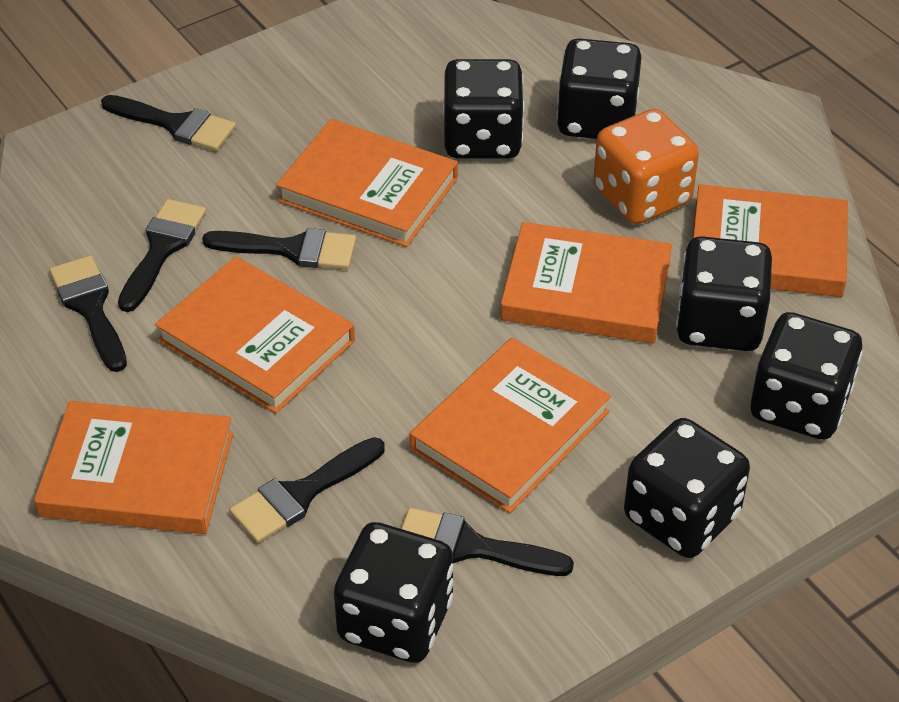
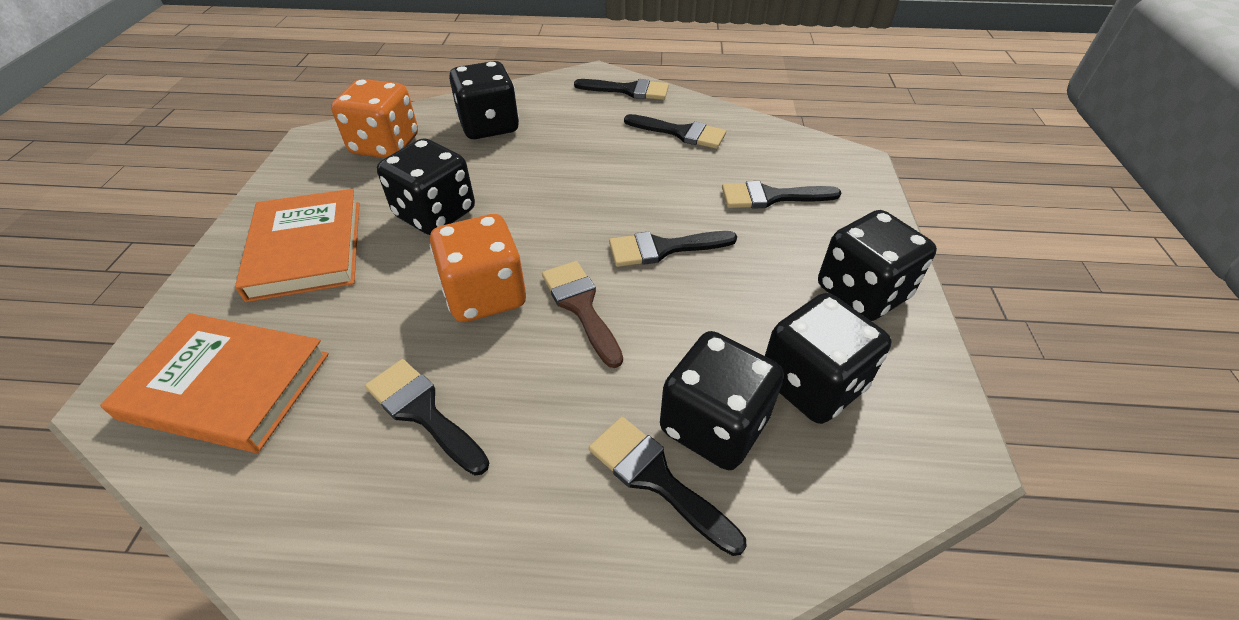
black dice: [334,522,453,663] [443,59,525,159] [556,38,641,139] [624,418,750,558] [676,236,772,351] [751,312,863,440] = 6 -> [377,138,475,235] [449,61,519,139] [660,331,784,470] [765,293,892,424] [818,210,937,321] = 5
brown brush: none = 0 -> [542,261,623,368] = 1
orange book: [34,401,233,534] [155,256,355,413] [276,119,458,247] [410,338,611,513] [500,222,672,344] [693,184,848,297] = 6 -> [100,313,329,453] [235,189,360,302] = 2
orange dice: [593,109,699,224] = 1 -> [331,79,418,158] [430,214,526,322] = 2

